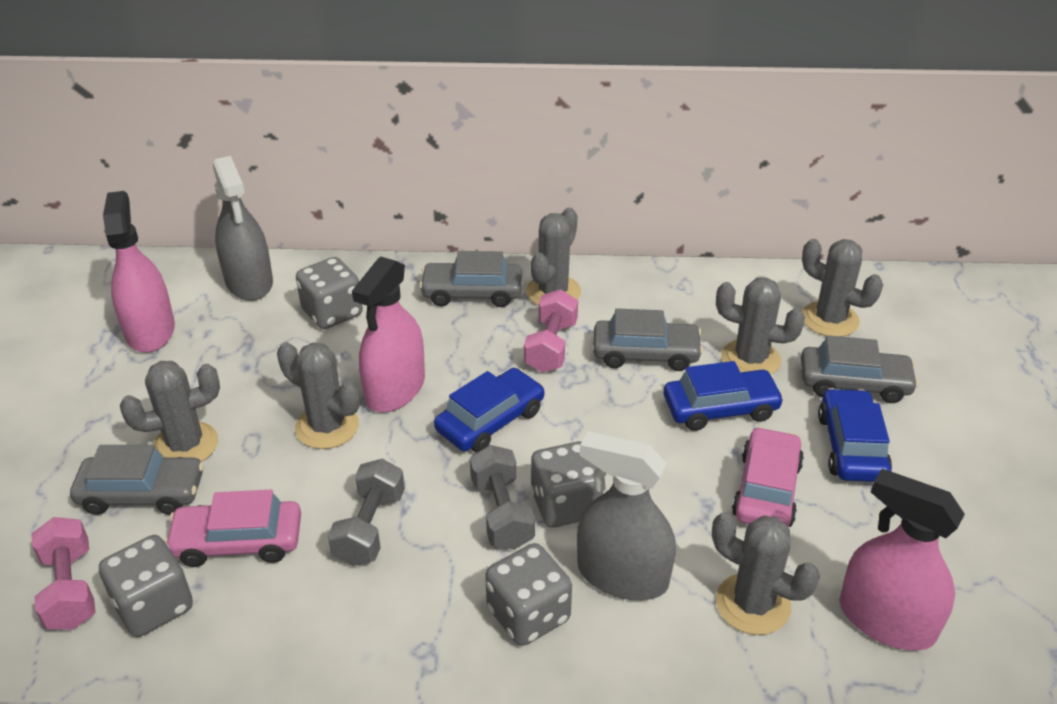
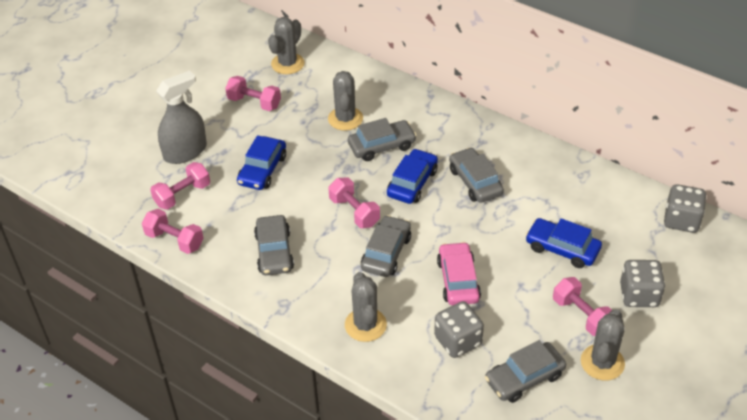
grey cactus: [120,361,220,462] [277,342,360,449] [526,208,581,306] [712,512,820,635] [716,277,805,374] [802,239,883,337] = 6 -> [268,17,305,74] [328,71,363,131] [345,272,387,342] [581,309,625,381] = 4
grey car: [70,445,204,515] [419,251,522,307] [593,308,703,371] [801,335,918,403] = 4 -> [254,215,294,275] [348,118,417,161] [361,215,411,277] [449,147,504,203] [485,340,566,403] = 5
grey dice: [99,535,193,637] [296,257,363,329] [485,543,572,646] [530,441,603,528] = 4 -> [434,301,484,358] [620,260,666,307] [664,184,707,233] = 3
grey dumbbell: [328,459,405,566] [470,445,535,550] = 2 -> none = 0
grey spray bottle: [213,156,273,301] [577,431,676,600] = 2 -> [156,71,207,164] = 1
pink car: [164,490,301,567] [732,427,804,527] = 2 -> [437,242,481,305] = 1
pink dumbbell: [32,517,95,630] [524,289,578,373] = 2 -> [142,209,204,254] [150,162,210,210] [225,76,281,111] [328,177,380,228] [553,277,612,336] = 5
pink spray bottle: [103,191,175,353] [352,256,425,412] [840,469,965,651] = 3 -> none = 0

